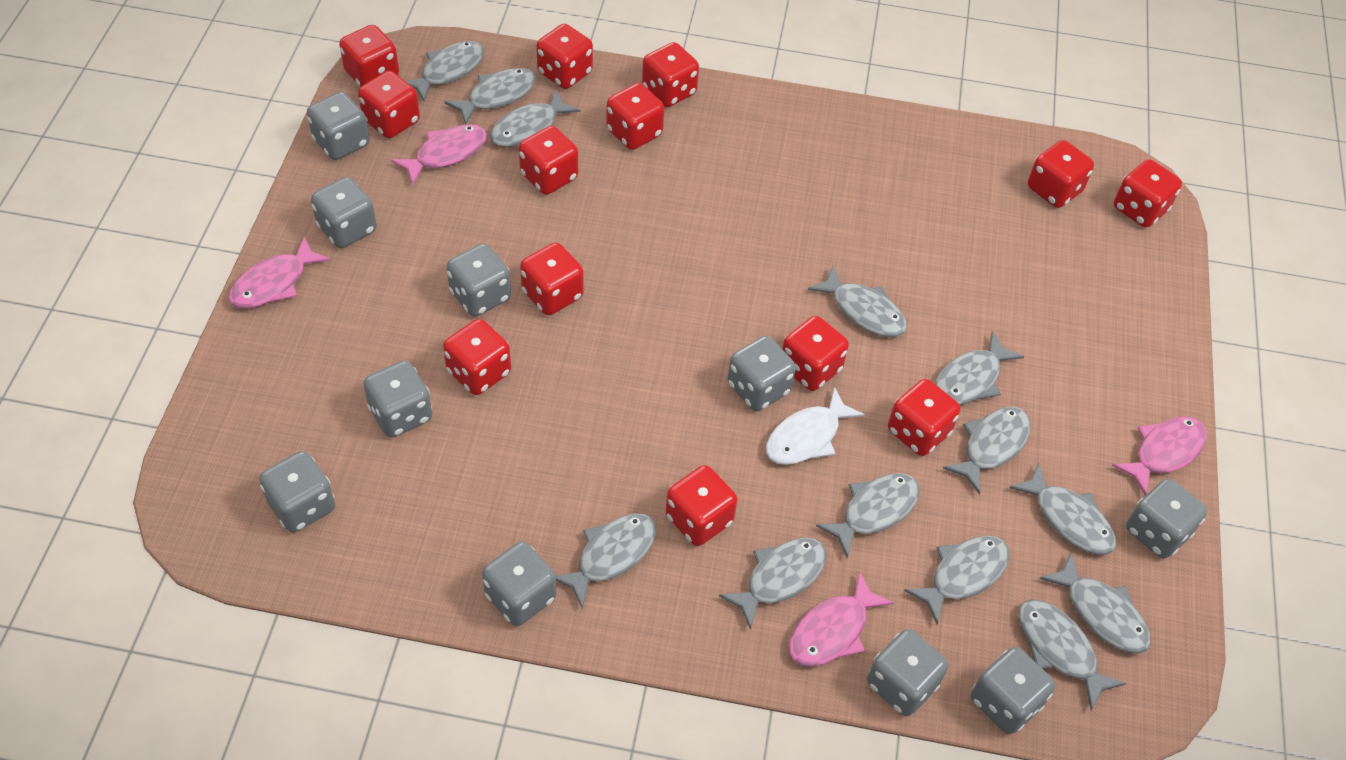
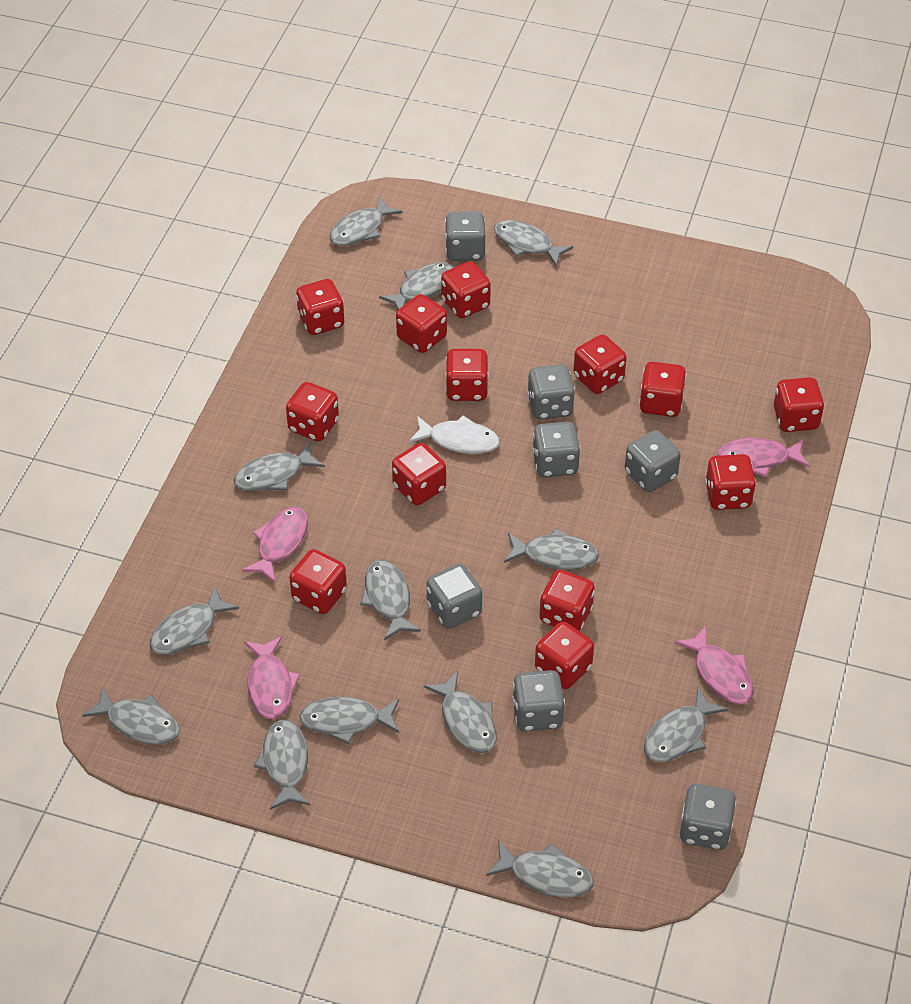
grey dice: [259,451,335,533] [307,92,369,160] [311,177,377,248] [363,361,432,437] [447,244,511,316] [482,541,556,626] [728,336,796,411] [867,629,948,716] [971,647,1055,734] [1126,478,1207,559] = 10 -> [427,564,482,629] [445,211,486,261] [512,670,565,731] [527,364,575,420] [532,422,581,477] [625,430,680,492] [680,784,736,850] = 7

